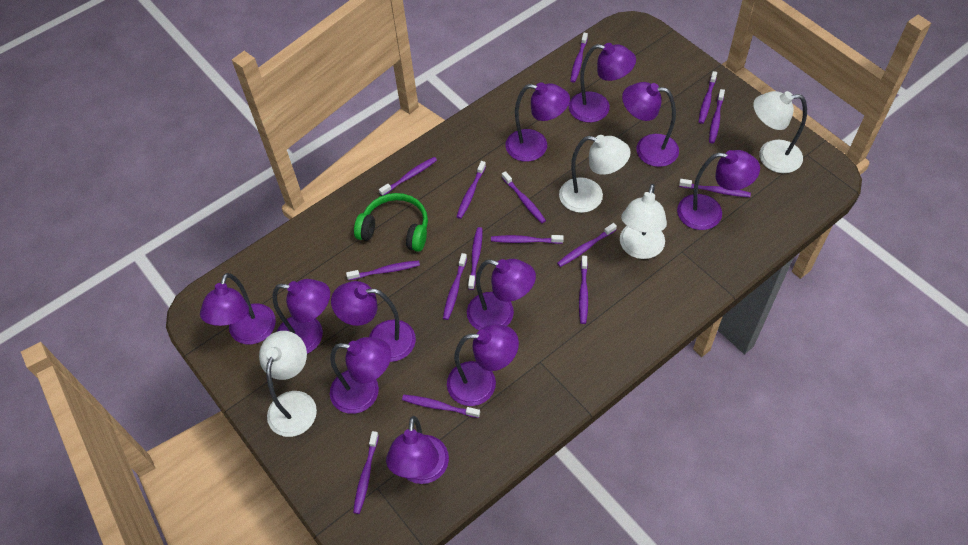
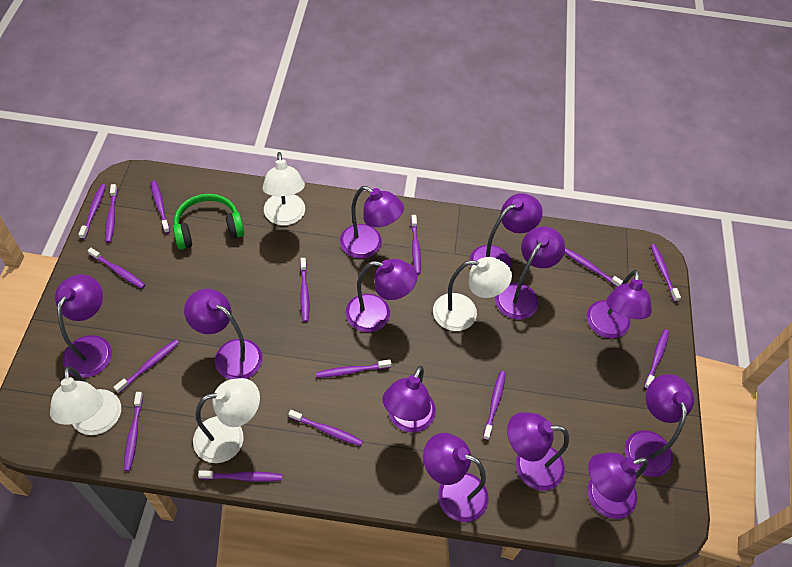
purple lamp: [200,273,276,344] [273,279,330,354] [330,337,391,414] [331,281,416,362] [386,416,449,484] [447,324,519,406] [467,259,536,330] [505,82,570,162] [569,43,636,122] [622,82,679,167] [677,150,760,230] = 11 -> [55,274,112,378] [184,289,262,380] [340,186,404,259] [345,259,417,332] [383,366,436,432] [423,433,489,522] [470,194,543,270] [495,226,565,319] [507,412,569,491] [587,270,652,339] [587,452,648,519] [625,374,694,477] = 12

